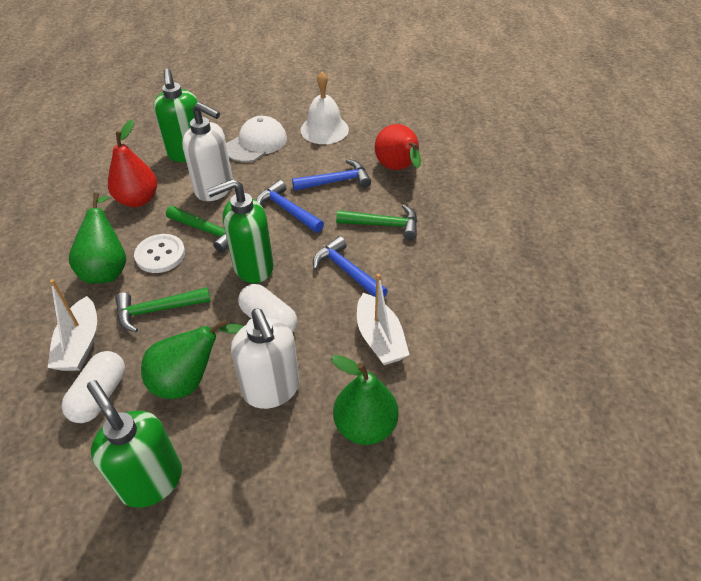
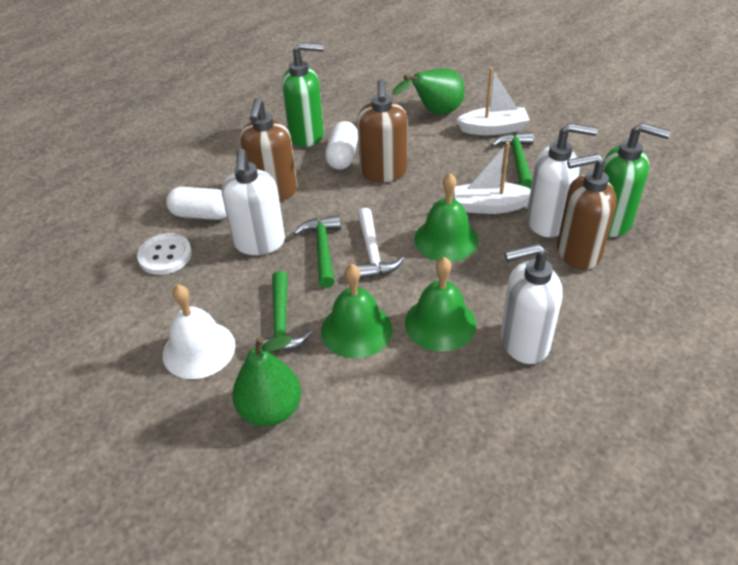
blue hammer: [256,180,324,233] [292,159,371,191] [313,236,388,297] = 3 -> none = 0
brown soap dispenser: none = 0 -> [240,98,297,201] [357,79,407,182] [557,153,617,270] = 3
green bell: none = 0 -> [321,264,392,358] [405,257,476,352] [414,173,478,262] = 3
green pear: [69,193,126,283] [141,319,244,399] [331,355,399,445] = 3 -> [232,336,301,426] [392,69,465,115] = 2
green soap dispenser: [87,380,182,508] [153,68,198,162] [206,179,274,283] = 3 -> [282,42,324,147] [603,123,671,237] = 2
red pear: [108,119,157,207] [375,124,421,170] = 2 -> none = 0
white cap: [226,116,287,162] = 1 -> none = 0
white hammer: none = 0 -> [356,208,404,279] = 1
white soap dispenser: [182,102,233,201] [231,309,299,409] = 2 -> [222,149,285,255] [501,243,563,364] [527,123,598,237] = 3

